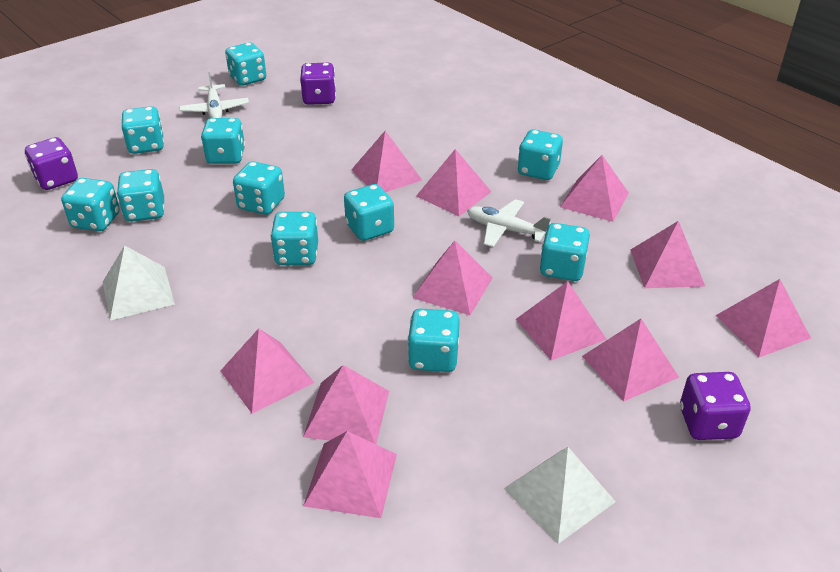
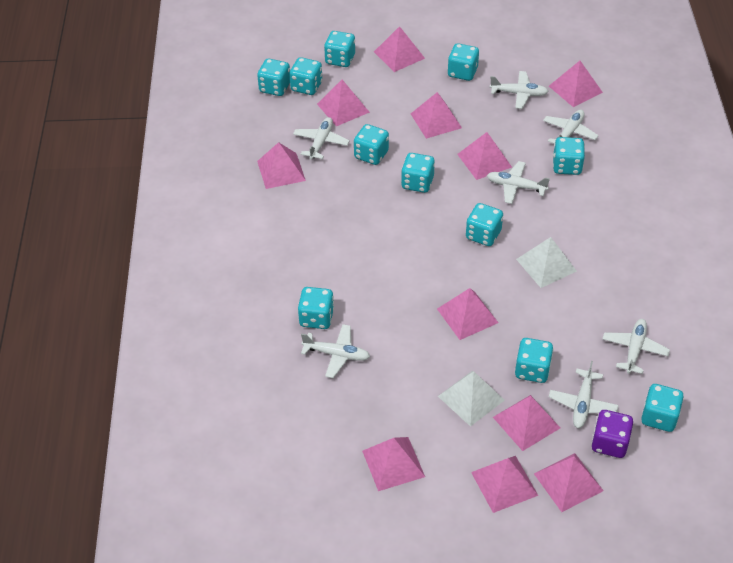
purple dice: [25,137,78,190] [300,63,336,105] [680,372,750,440] = 3 -> [591,410,633,458] = 1
white plane: [179,72,249,118] [467,199,551,247] = 2 -> [293,117,350,160] [301,324,370,378] [487,161,550,204] [490,71,549,109] [543,109,599,144] [549,361,619,428] [602,319,670,374] = 7

